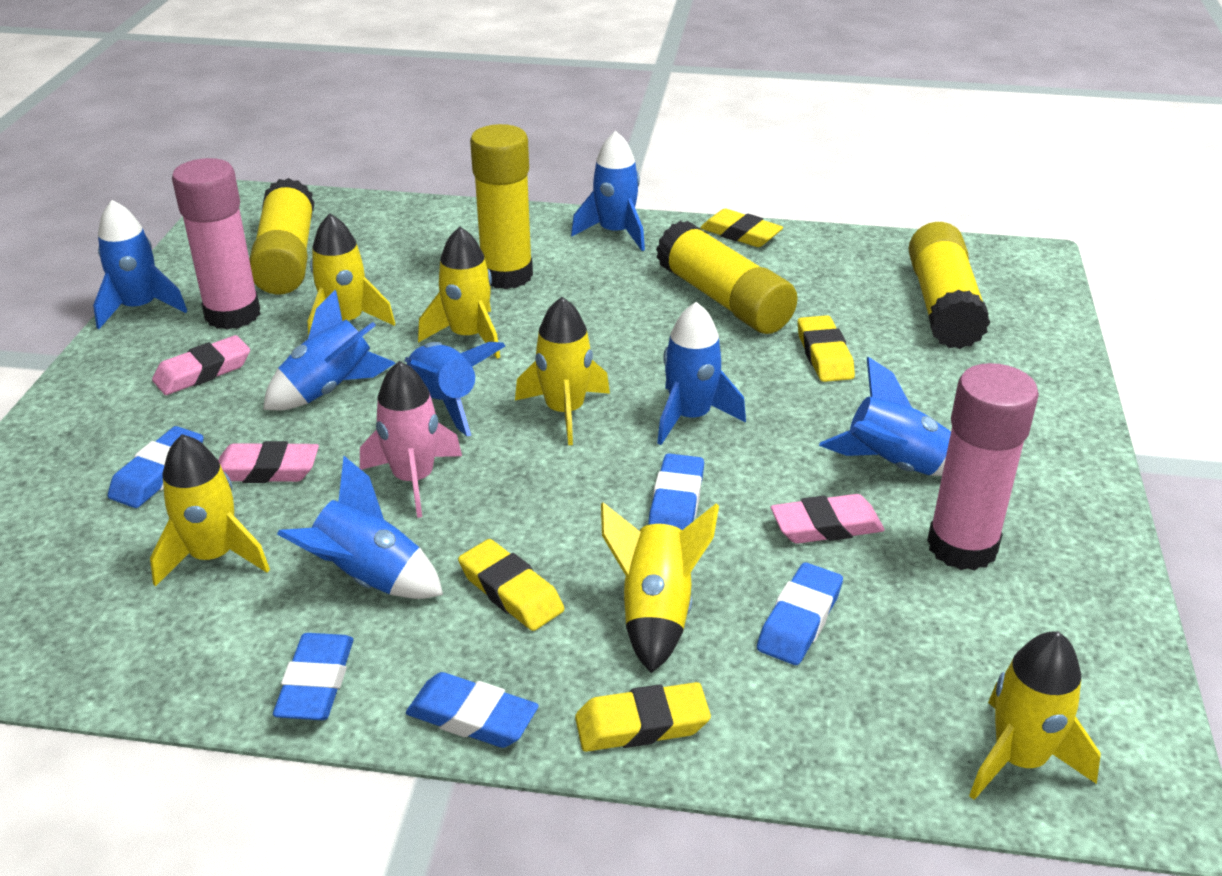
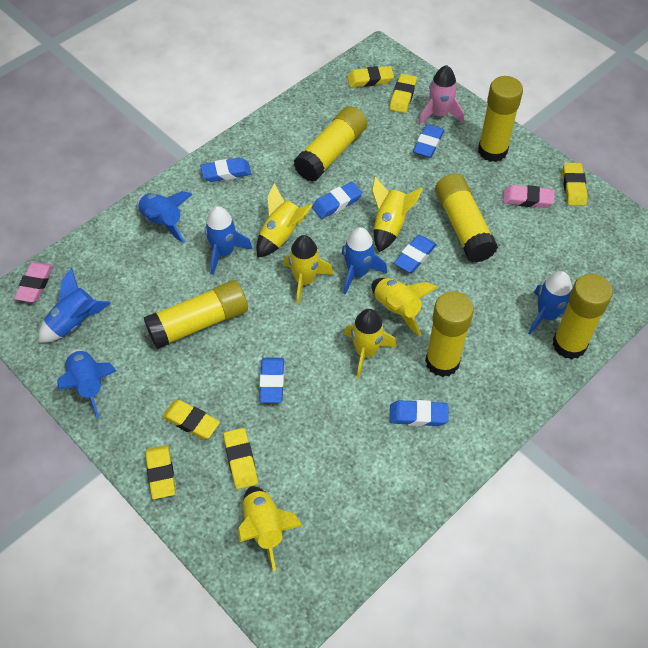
blue eraser: [108,426,204,508] [273,633,353,720] [406,672,539,748] [648,453,704,530] [757,563,843,665] = 5 -> [200,158,251,182] [259,358,284,403] [312,182,362,219] [389,400,449,426] [394,235,437,273] [413,124,444,158] = 6
blue rocket: [93,200,187,329] [263,290,395,411] [277,456,443,599] [405,342,505,436] [571,131,645,251] [657,302,746,445] [819,357,951,476] = 7 -> [39,268,111,343] [57,349,116,418] [137,191,193,243] [205,206,253,275] [342,227,387,295] [528,271,572,335] = 6
pink eraser: [152,335,250,395] [218,441,319,483] [771,494,885,544] = 3 -> [14,262,53,302] [503,185,555,208] = 2
pink glue stick: [172,158,260,330] [927,363,1039,571] = 2 -> none = 0
yellow eraser: [458,539,565,631] [575,682,711,752] [700,209,783,247] [798,315,855,382] = 4 -> [145,445,176,499] [162,400,220,439] [223,428,258,489] [347,66,394,88] [389,74,417,113] [562,163,588,206] = 6
yellow glue stick: [249,178,315,295] [470,124,533,289] [656,221,798,334] [909,222,990,349] = 4 -> [144,280,248,349] [293,106,367,182] [425,291,474,377] [435,173,498,263] [478,76,523,162] [552,274,613,359] = 6

